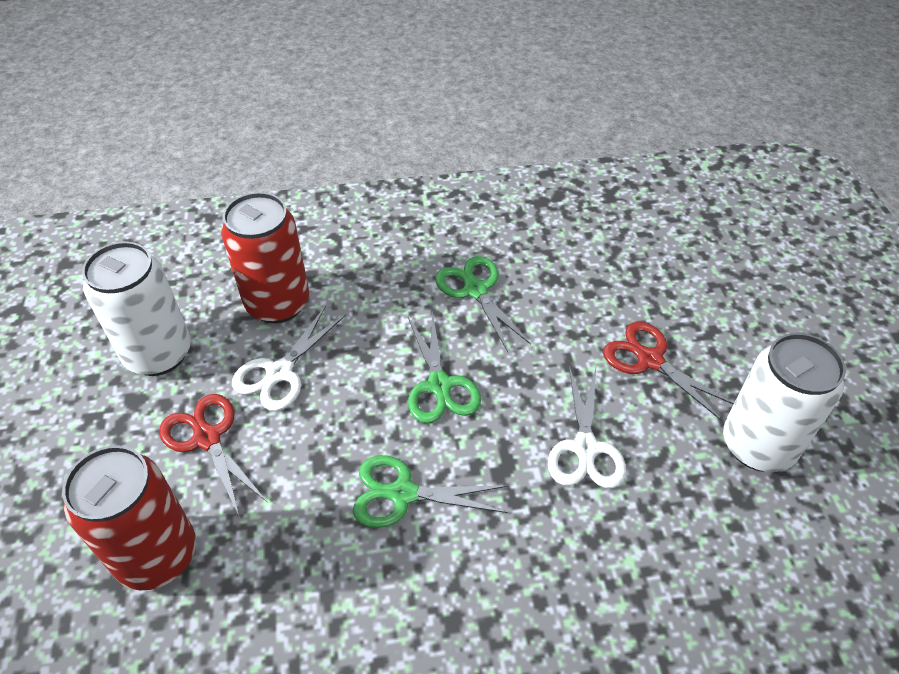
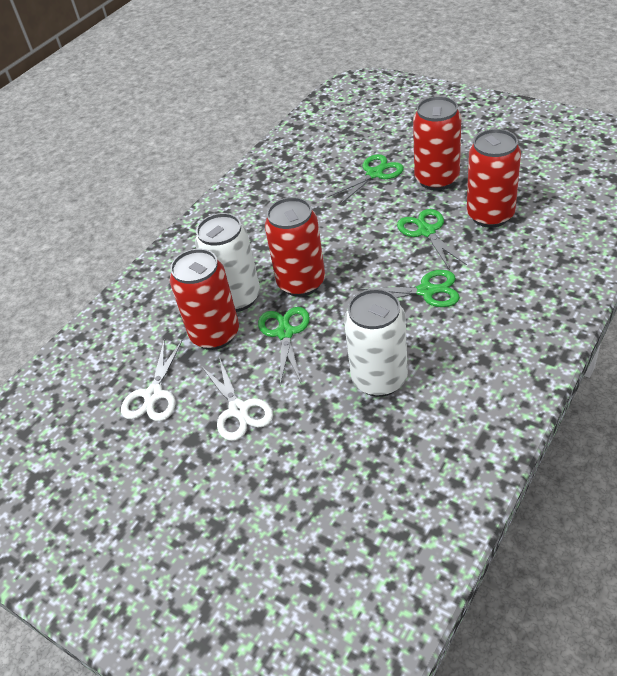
green scissors: [353,455,508,528] [408,311,481,423] [435,256,531,352] = 3 -> [258,307,310,385] [328,154,404,204] [358,270,460,307] [397,209,467,270] = 4
red can: [62,445,196,590] [221,192,309,324] = 2 -> [170,249,239,350] [265,197,325,297] [413,96,461,191] [467,129,521,228] = 4
red scissors: [159,394,267,515] [603,322,734,422] = 2 -> none = 0

